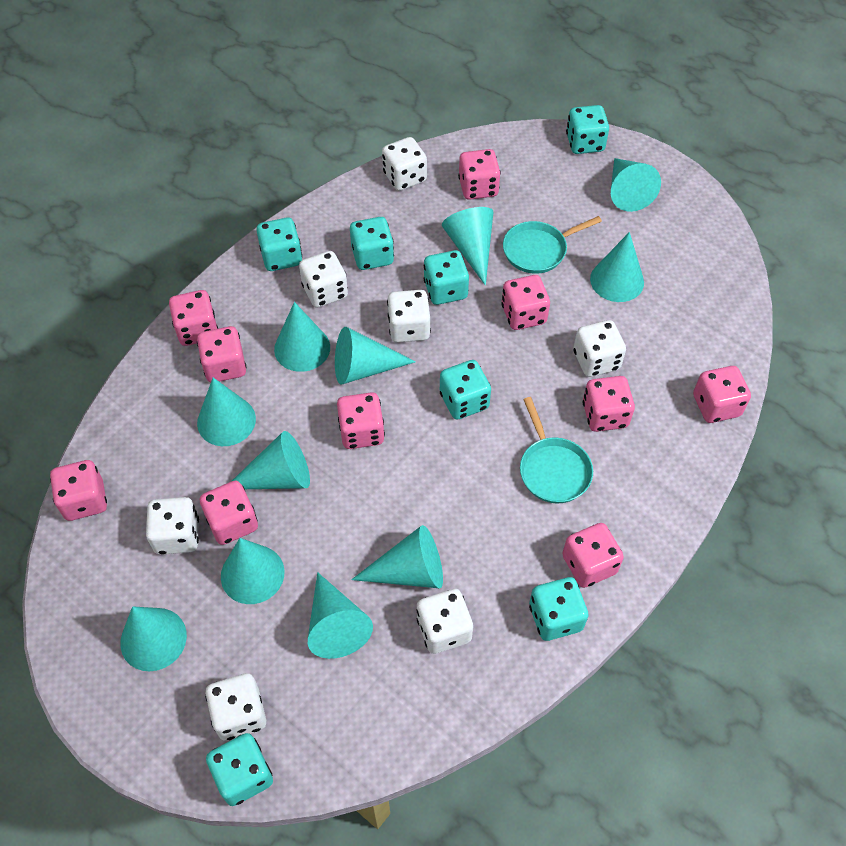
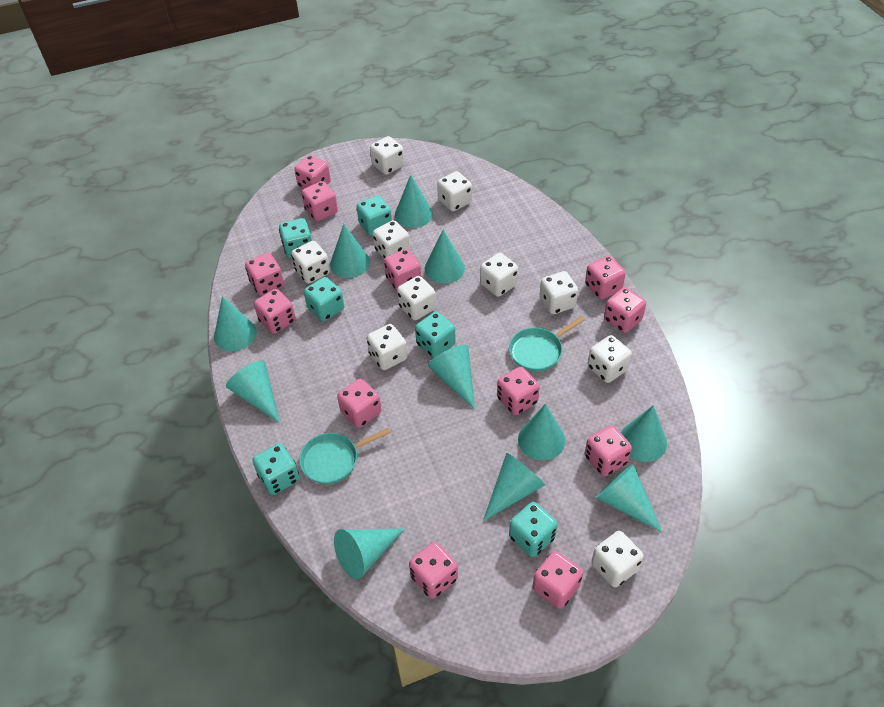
pink dice: [50,460,107,521] [169,290,218,346] [197,326,246,383] [200,481,258,545] [337,392,385,449] [458,149,501,200] [501,275,550,330] [562,523,624,588] [583,376,635,432] [693,366,751,423] = 10 -> [245,253,284,296] [254,289,296,334] [294,155,331,189] [302,181,338,221] [337,379,381,428] [384,249,421,291] [409,542,458,599] [497,367,540,415] [533,551,583,609] [585,256,626,299] [585,425,632,476] [604,287,646,333] = 12
turquoise dice: [206,733,273,806] [256,217,302,271] [350,217,394,270] [424,250,469,305] [440,360,491,419] [529,577,589,641] [566,105,609,154] = 7 -> [252,443,299,495] [279,218,312,258] [304,277,344,322] [356,195,392,236] [415,312,456,358] [509,502,558,557] = 6
white dice: [146,497,199,555] [205,673,266,740] [299,251,348,307] [382,137,427,191] [387,290,431,343] [416,589,473,654] [573,320,626,377] = 7 -> [291,241,330,284] [367,324,407,370] [370,136,404,175] [373,220,410,259] [397,276,436,320] [437,171,472,212] [480,253,518,297] [540,271,578,314] [588,335,632,383] [591,531,643,587] = 10

